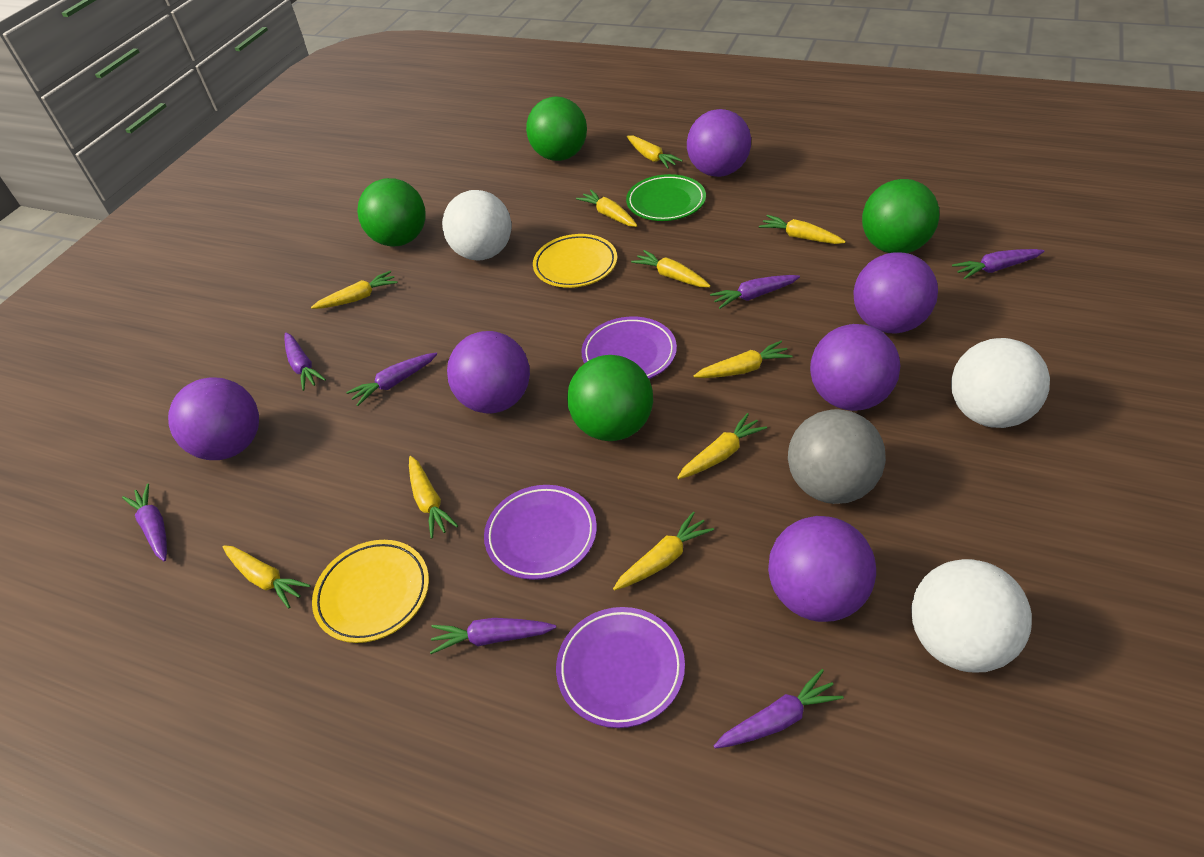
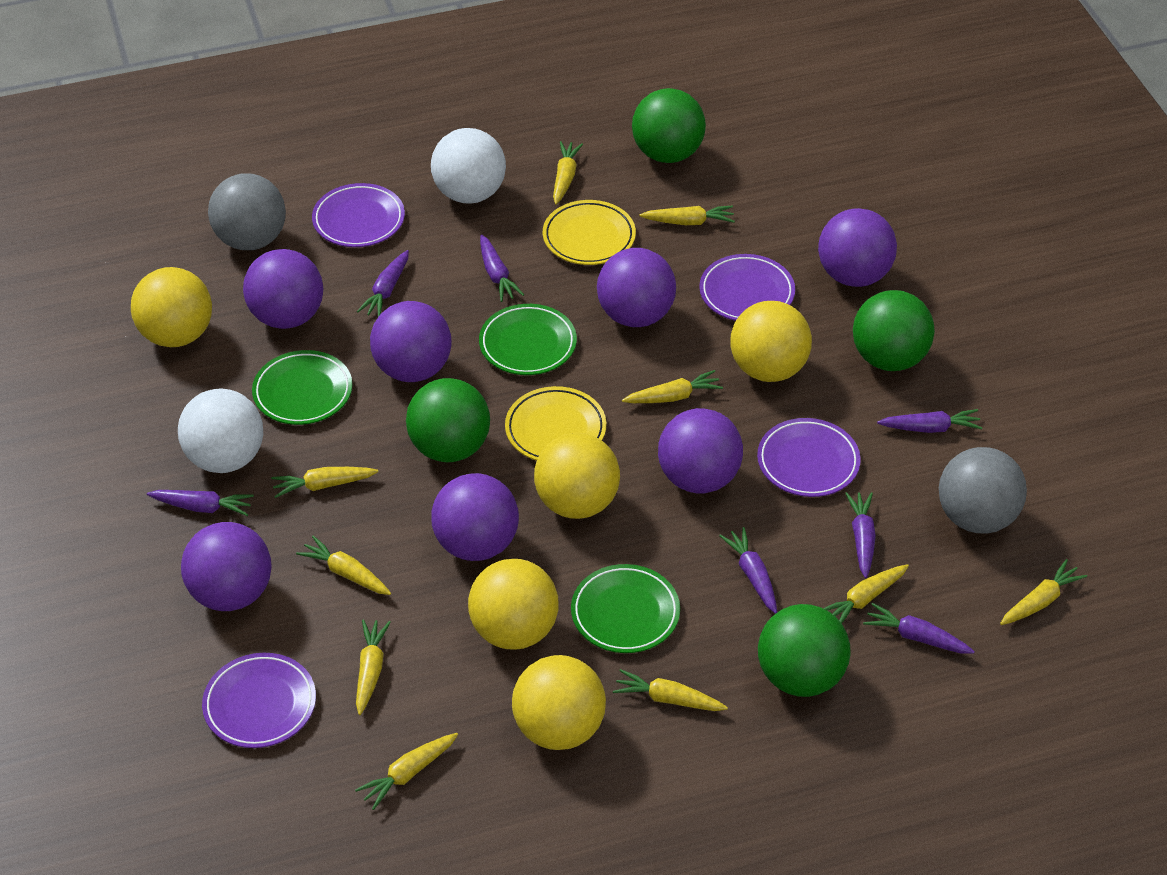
green plate: [626,174,706,221] = 1 -> [252,350,352,425] [479,304,577,375] [571,564,680,653] = 3
grey ball: [788,409,886,504] = 1 -> [208,173,286,250] [939,447,1027,534] = 2
purple ball: [168,377,259,460] [447,331,530,414] [687,109,751,177] [768,516,876,622] [810,324,900,411] [853,252,938,334] = 6 -> [181,522,272,611] [243,249,323,329] [370,301,451,382] [431,473,519,561] [597,248,676,327] [658,408,743,494] [818,208,897,287] = 7
purple plate: [484,485,597,580] [556,607,685,728] [581,317,677,379] = 3 -> [202,653,316,748] [312,183,405,247] [699,254,795,321] [757,418,861,497] = 4
white ball: [442,190,511,260] [911,559,1032,672] [951,338,1050,428] = 3 -> [178,388,263,473] [431,128,506,204] = 2
yellow ball: none = 0 -> [131,267,212,347] [468,559,559,650] [512,655,606,750] [534,433,620,519] [730,301,812,382] = 5

